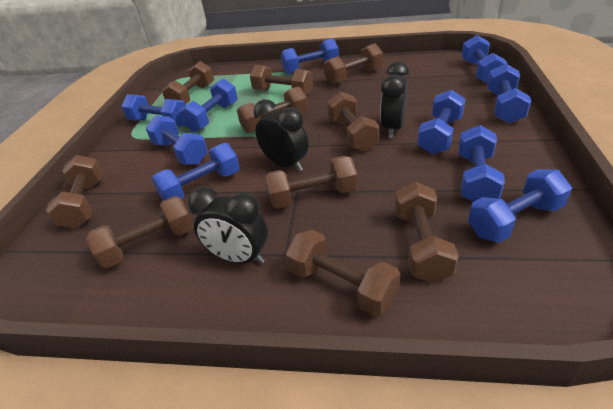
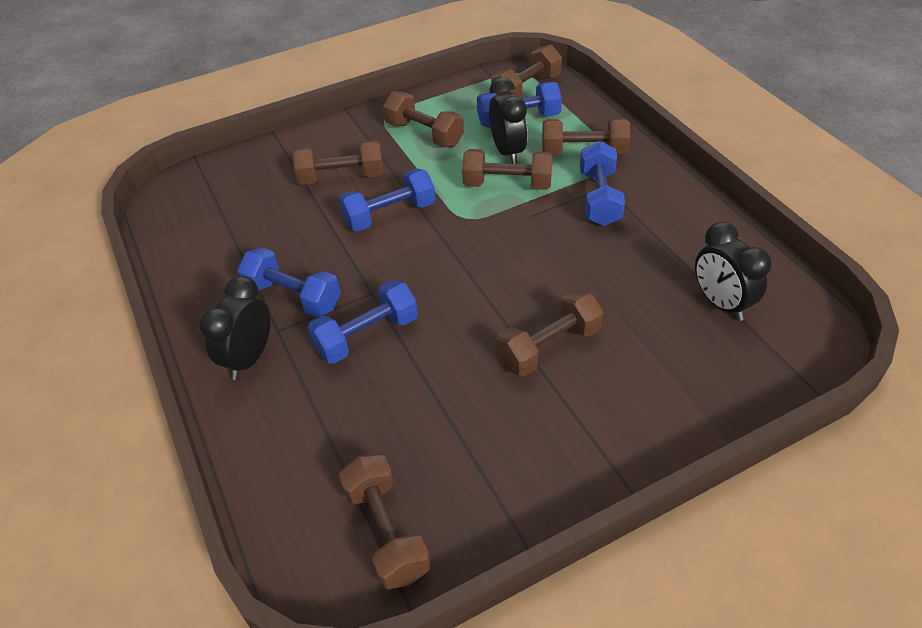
blue dumbbell: [121,94,186,126] [146,115,208,165] [152,143,240,200] [179,79,238,132] [281,38,339,74] [417,90,466,154] [458,125,505,202] [462,35,507,83] [468,169,572,243] [487,64,531,124] = 10 -> [237,247,341,318] [308,280,418,364] [339,168,435,231] [477,82,562,128] [580,141,625,226] = 5
brown dumbbell: [46,155,103,228] [86,196,194,269] [162,61,214,104] [237,86,308,133] [250,65,313,96] [266,156,358,209] [286,230,400,317] [324,43,383,85] [327,92,379,151] [395,182,459,283] = 10 -> [293,140,383,185] [339,454,431,590] [383,91,464,147] [462,149,553,190] [491,45,562,98] [496,289,603,376] [542,118,630,155] = 7

